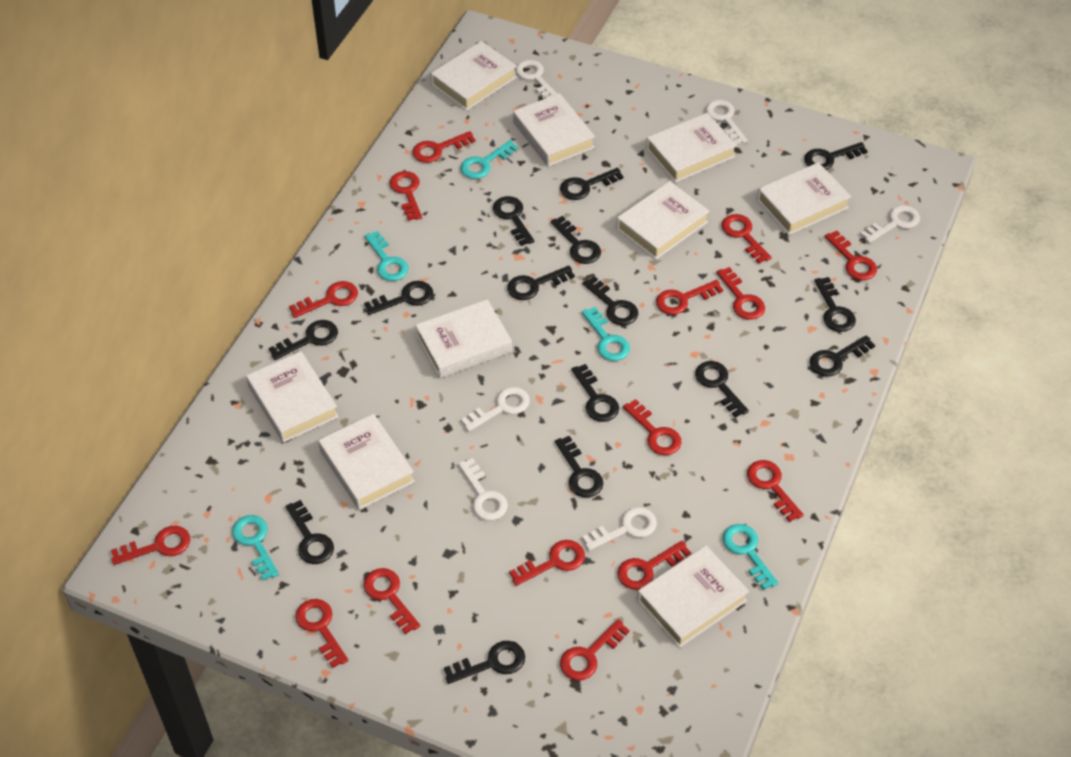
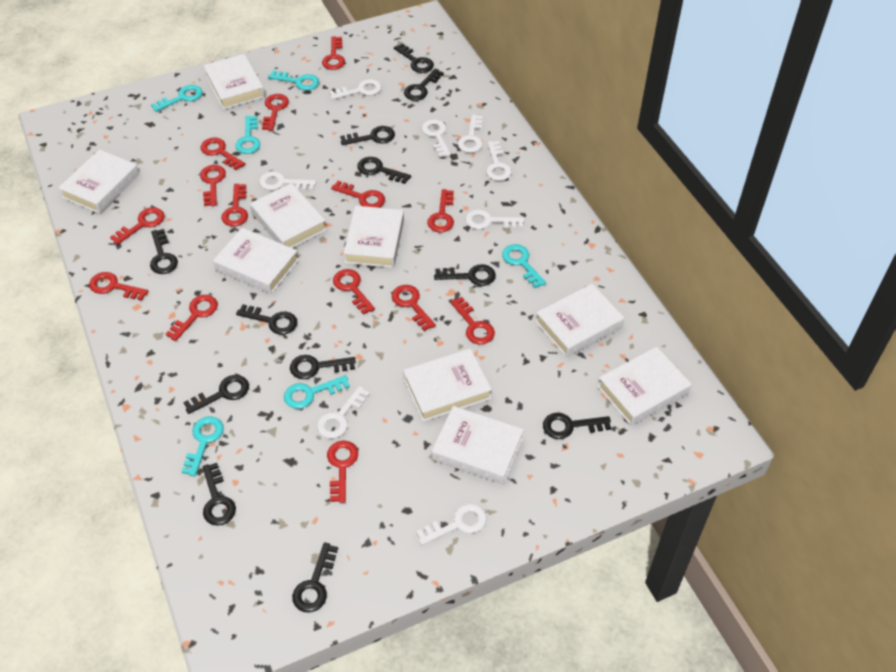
black key: [269,320,338,360] [285,500,334,564] [364,281,433,315] [444,641,525,684] [493,196,534,246] [507,266,575,300] [551,216,601,264] [555,436,603,498] [560,168,624,200] [571,364,619,422] [583,276,638,326] [695,361,749,418] [804,142,868,170] [810,335,875,377] [814,277,856,332] = 15 -> [150,229,178,274] [183,375,249,414] [202,463,236,526] [236,304,297,335] [290,355,356,379] [292,542,338,612] [340,126,395,145] [357,157,411,184] [394,43,434,73] [404,68,444,101] [434,264,496,286] [543,413,611,439] = 12
red key: [111,526,190,565] [289,281,358,318] [295,599,348,668] [364,568,420,634] [390,171,422,221] [412,131,475,163] [509,540,585,586] [560,619,630,681] [617,541,691,590] [623,399,682,455] [656,280,723,315] [716,267,765,320] [722,214,771,263] [747,460,804,522] [825,230,877,280] = 15 -> [89,272,149,301] [110,207,165,245] [166,295,218,341] [200,165,226,206] [201,138,245,170] [221,184,248,227] [262,94,289,131] [322,36,345,70] [327,441,358,503] [331,181,385,208] [333,269,375,315] [392,285,436,331] [427,189,454,233] [450,297,495,345] = 14
turquoise key: [232,515,279,581] [365,231,409,281] [460,140,518,179] [582,307,630,361] [723,524,778,590] = 5 -> [151,85,203,112] [182,416,224,476] [235,116,260,154] [268,70,319,91] [284,375,350,409] [502,244,546,288] = 6
white key: [458,458,508,520] [461,387,530,432] [515,60,557,99] [582,507,657,551] [705,100,748,145] [860,205,920,243] = 6 -> [259,171,316,190] [317,386,370,438] [329,79,382,100] [416,503,487,545] [422,119,451,157] [458,115,483,153] [465,209,524,229] [486,141,512,181] = 8

